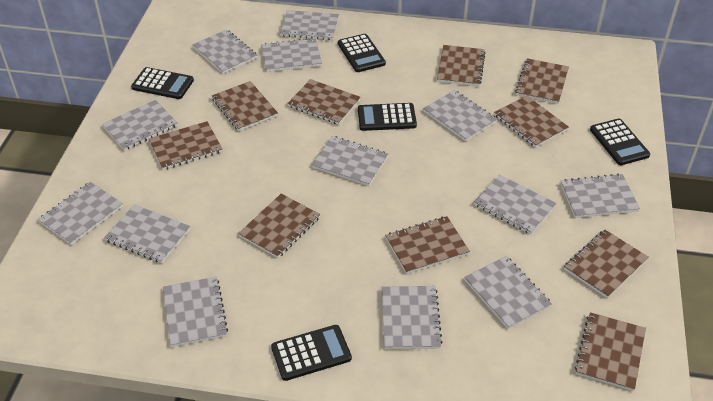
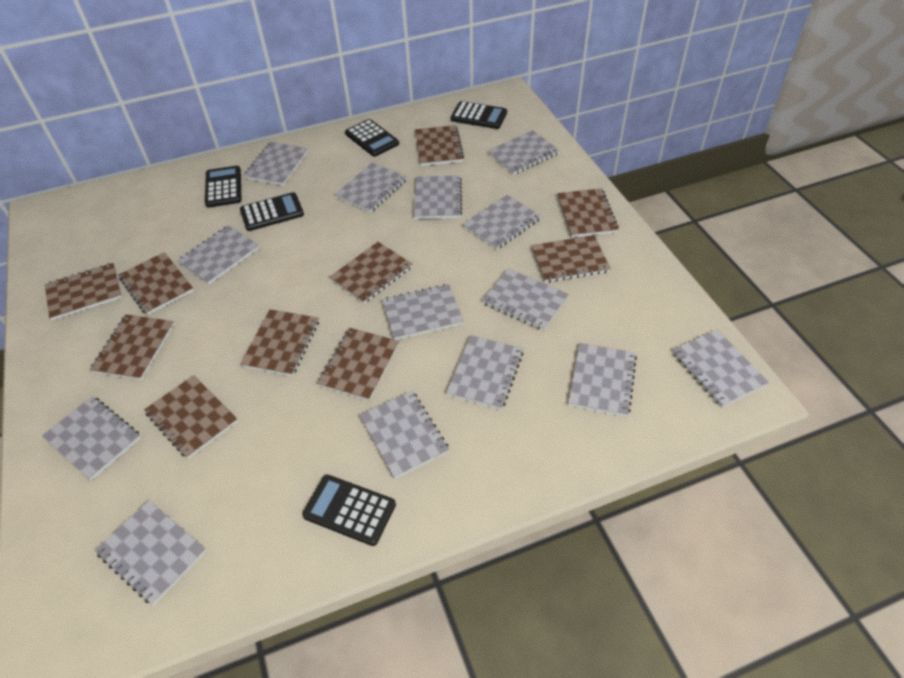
grey notebook: [38,182,123,245] [102,100,178,151] [104,204,190,263] [163,277,228,347] [192,30,257,74] [261,38,322,72] [280,10,339,40] [312,136,388,186] [381,286,442,349] [423,90,497,141] [464,256,552,329] [474,175,557,234] [561,174,640,218] = 13 -> [42,396,141,480] [95,500,206,605] [177,225,259,284] [244,142,308,186] [335,163,407,213] [359,391,449,479] [382,284,464,340] [414,175,462,219] [446,335,523,410] [463,195,541,250] [482,268,569,331] [488,130,560,175] [568,343,637,417] [672,329,769,407] = 14

